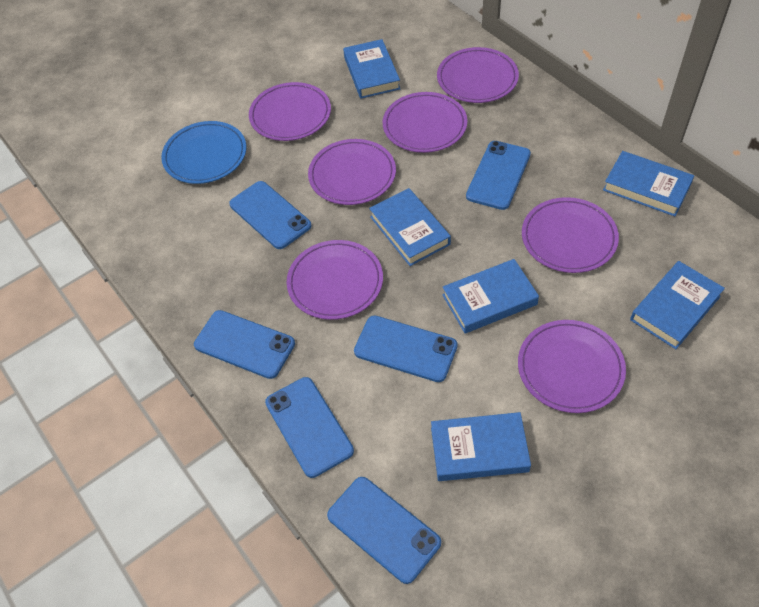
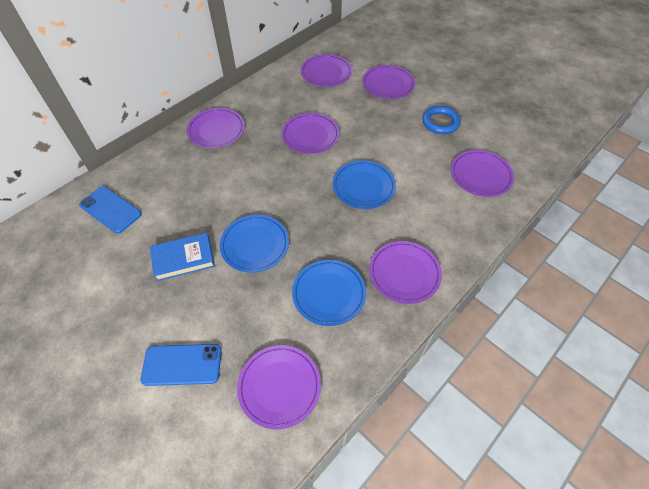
blue book: [343,39,400,99] [369,188,451,266] [431,412,531,481] [442,259,539,333] [603,151,694,216] [630,261,725,349] = 6 -> [150,233,215,281] = 1
blue phone: [194,310,295,379] [229,181,311,249] [265,377,354,478] [327,477,441,584] [354,316,458,382] [466,141,531,210] = 6 -> [79,186,142,234] [141,344,222,386] = 2
blue plate: [161,121,247,184] = 1 -> [220,215,289,273] [292,260,366,326] [333,161,396,209] = 3
blue ring: none = 0 -> [422,106,461,134] = 1

